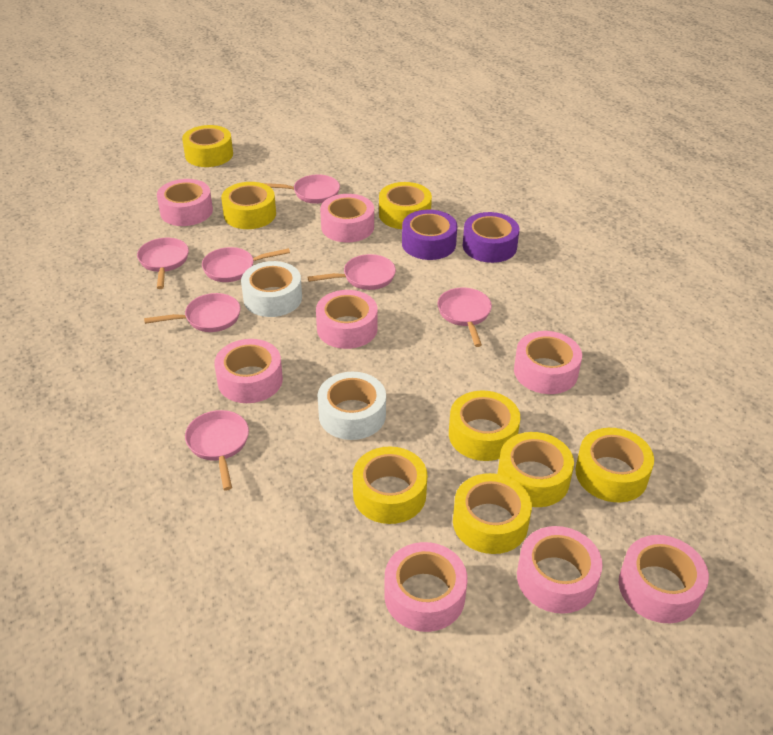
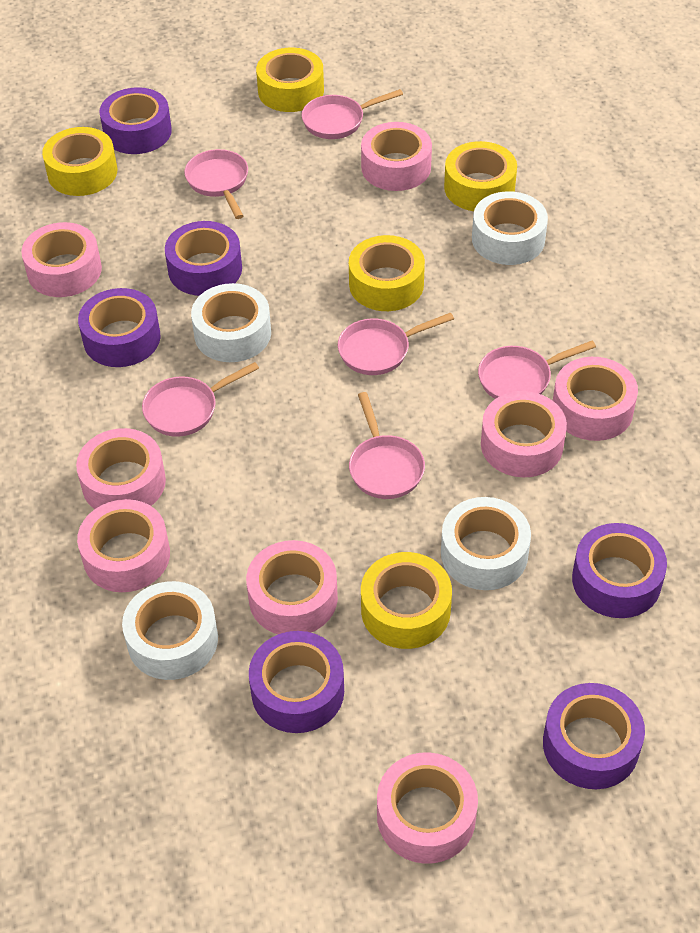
pink pan: [137,238,189,289] [144,293,240,332] [185,410,249,490] [202,247,290,282] [263,174,340,204] [307,254,396,290] [437,288,492,347] = 7 -> [142,362,259,437] [185,149,248,219] [302,89,403,139] [338,312,454,375] [349,392,425,499] [478,341,596,399] = 6
purple tape: [402,210,457,260] [463,212,519,263] = 2 -> [78,288,161,367] [99,87,172,154] [165,221,242,296] [249,631,344,733] [543,683,645,789] [572,523,667,618] = 6
white tape: [241,261,302,317] [317,372,386,440] = 2 -> [122,581,218,680] [191,283,271,362] [441,497,531,590] [472,191,548,265] = 4
yellow tape: [182,125,233,167] [221,182,276,229] [353,446,427,524] [379,182,432,229] [449,391,520,461] [453,473,532,554] [497,432,574,507] [575,428,654,502] = 8 -> [42,127,117,196] [256,47,324,112] [349,235,425,311] [361,552,452,649] [444,141,517,211] = 5

